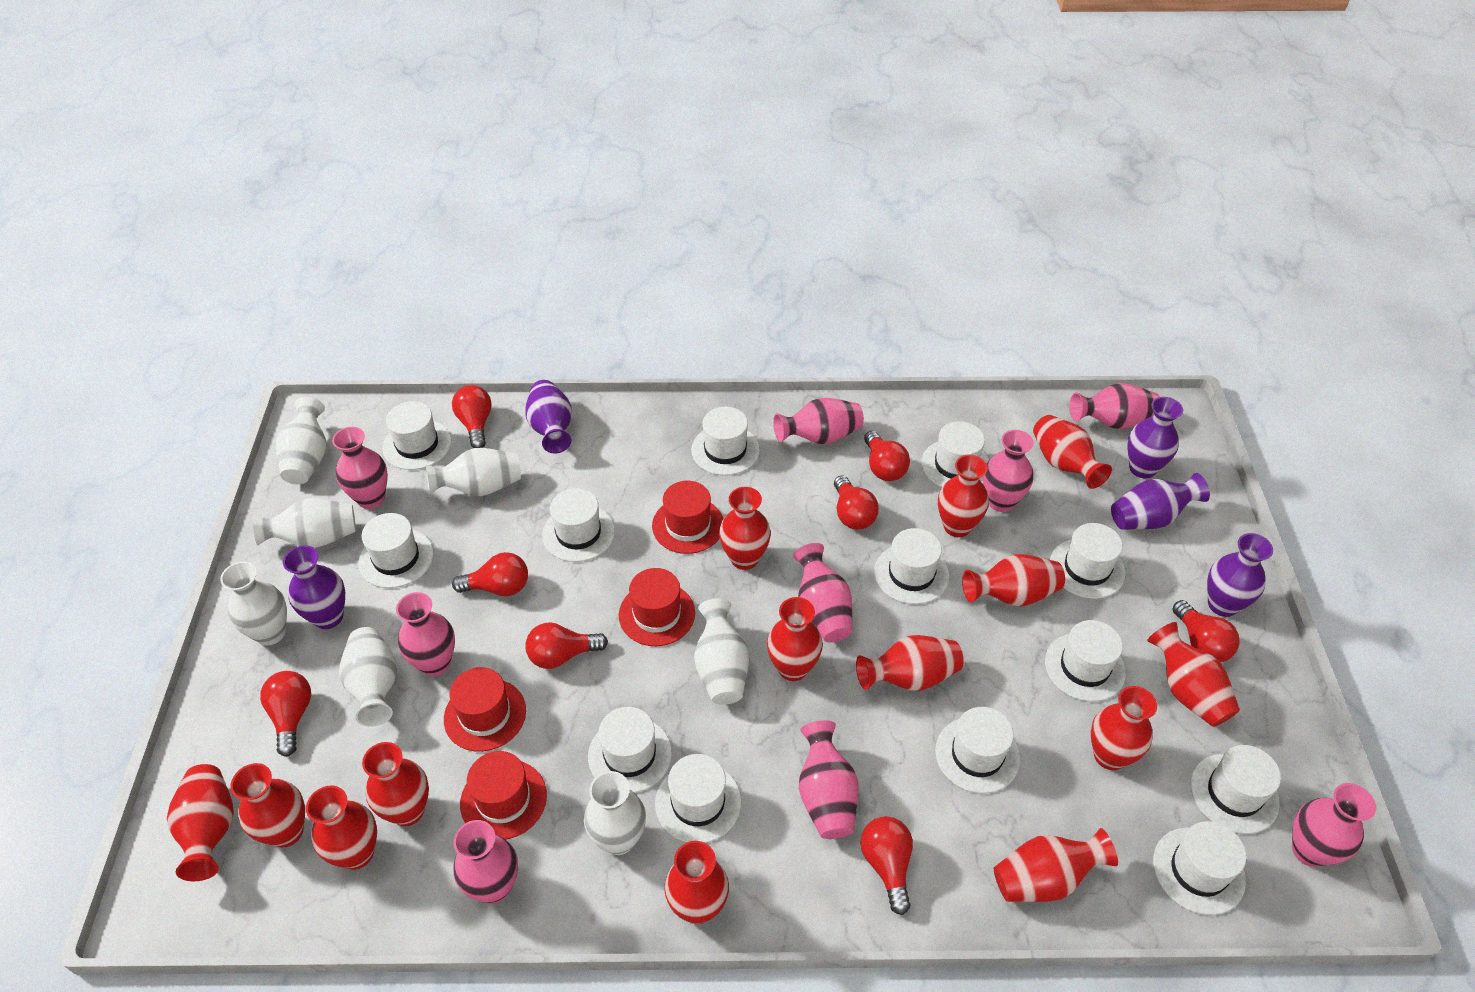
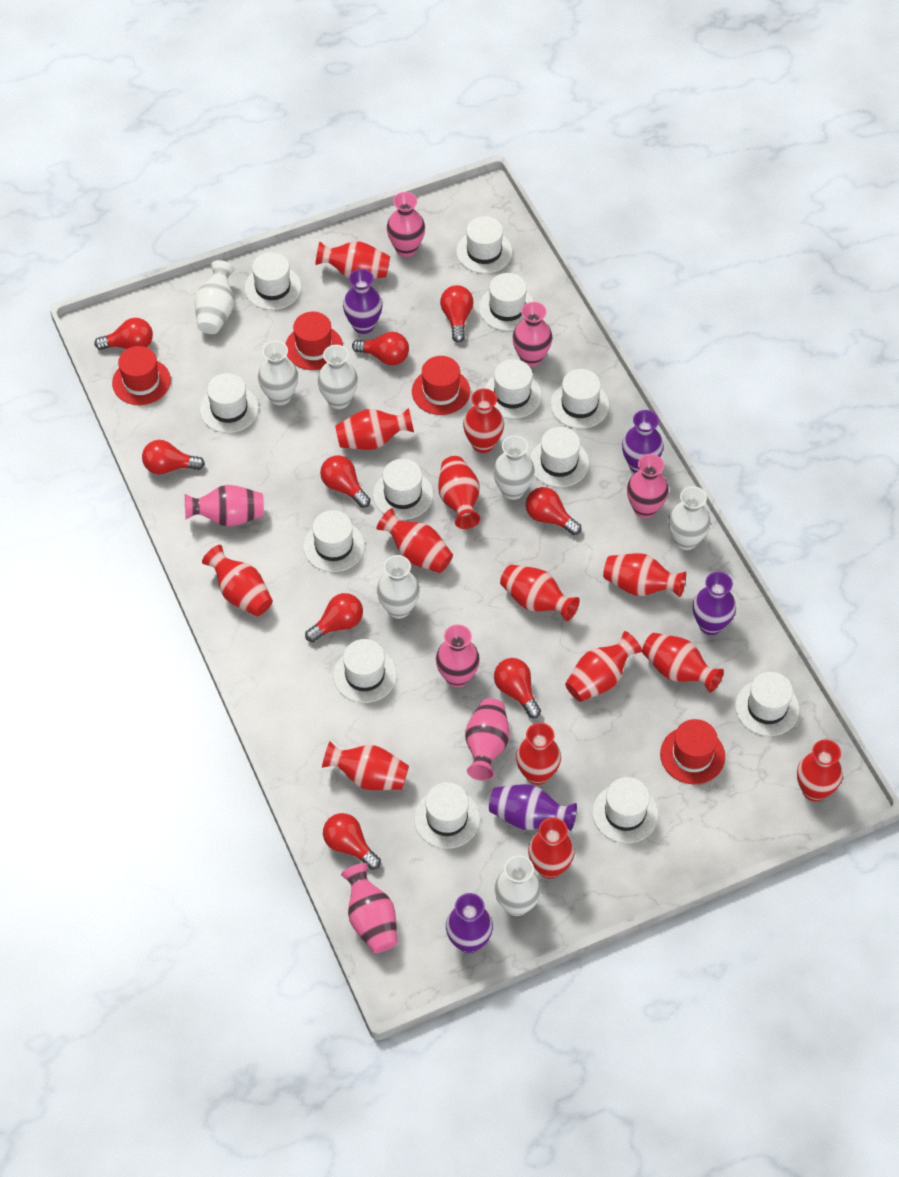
pink vase: [332,427,388,509] [396,592,455,676] [453,820,518,904] [773,398,864,444] [793,543,852,643] [799,720,859,839] [983,430,1034,512] [1069,383,1160,429] [1292,783,1376,867] = 9 -> [185,485,264,527] [341,863,397,953] [386,192,425,257] [436,624,480,687] [465,698,509,781] [512,302,553,367] [627,454,669,518] = 7
red light bulb: [260,671,311,757] [452,385,492,448] [452,552,528,596] [525,622,608,669] [834,475,879,529] [860,816,913,915] [864,431,910,481] [1172,600,1240,662] = 8 -> [95,318,153,350] [142,440,205,474] [305,593,363,642] [320,455,371,508] [323,813,381,870] [352,332,409,365] [440,285,473,343] [494,658,541,718] [526,487,581,535] = 9

